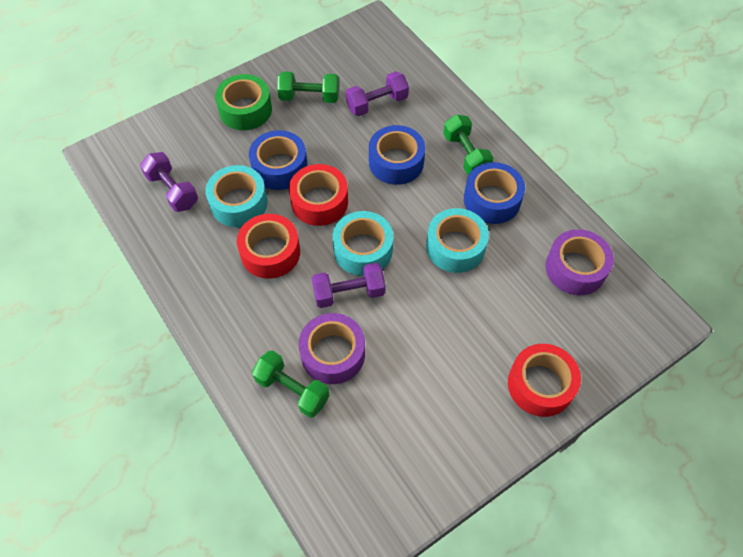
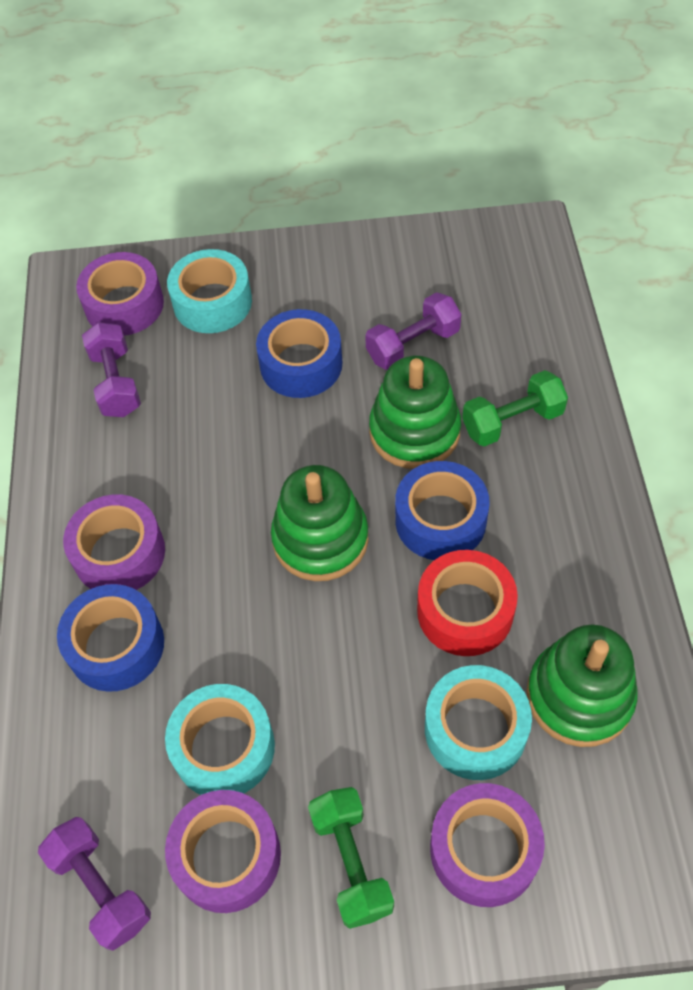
green dumbbell: [252,350,330,418] [277,71,339,103] [443,115,494,175] = 3 -> [308,787,394,929] [462,370,568,447] = 2
green stacking toy: none = 0 -> [271,465,369,581] [369,356,461,469] [526,625,638,747] = 3
green tape: [215,74,272,130] = 1 -> none = 0
purple tape: [299,313,365,384] [545,229,614,295] = 2 -> [63,494,165,590] [76,252,164,336] [165,790,281,913] [430,783,545,907] = 4
red tape: [237,214,300,279] [289,164,348,226] [508,344,581,417] = 3 -> [417,550,518,656] = 1

